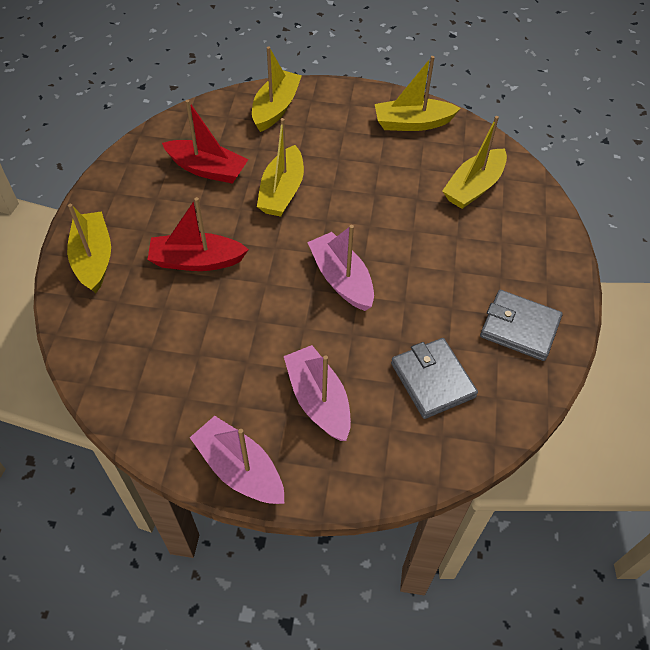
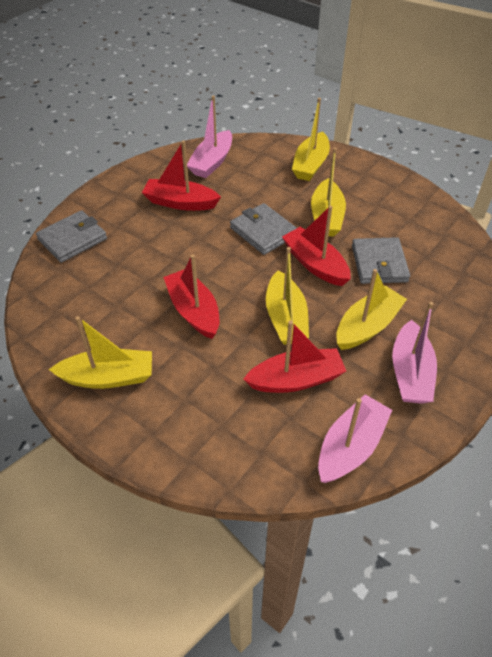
grey wallet: [391,338,478,419] [480,290,563,361] = 2 -> [36,210,107,263] [230,203,297,255] [352,237,410,284] = 3
red boat: [148,197,249,271] [162,100,248,184] = 2 -> [142,140,221,211] [163,254,219,339] [243,320,346,393] [282,206,351,286] = 4

